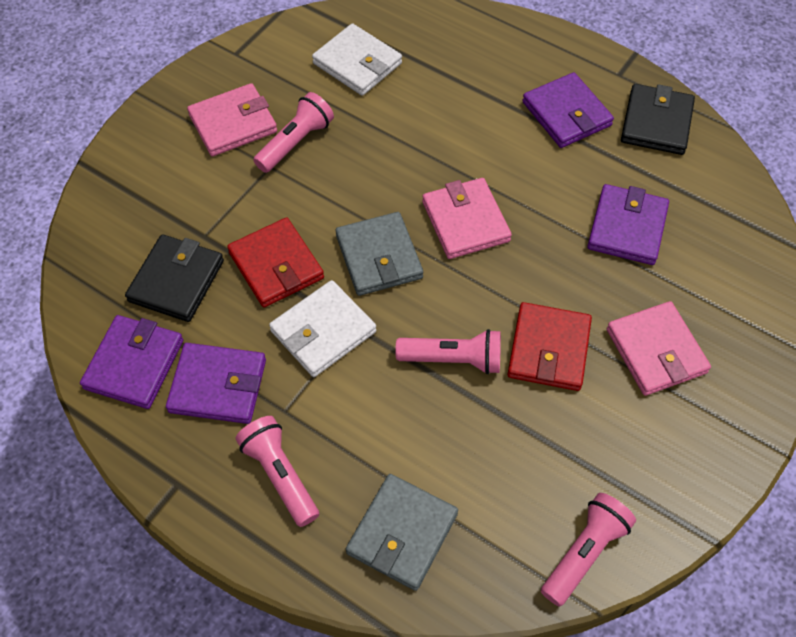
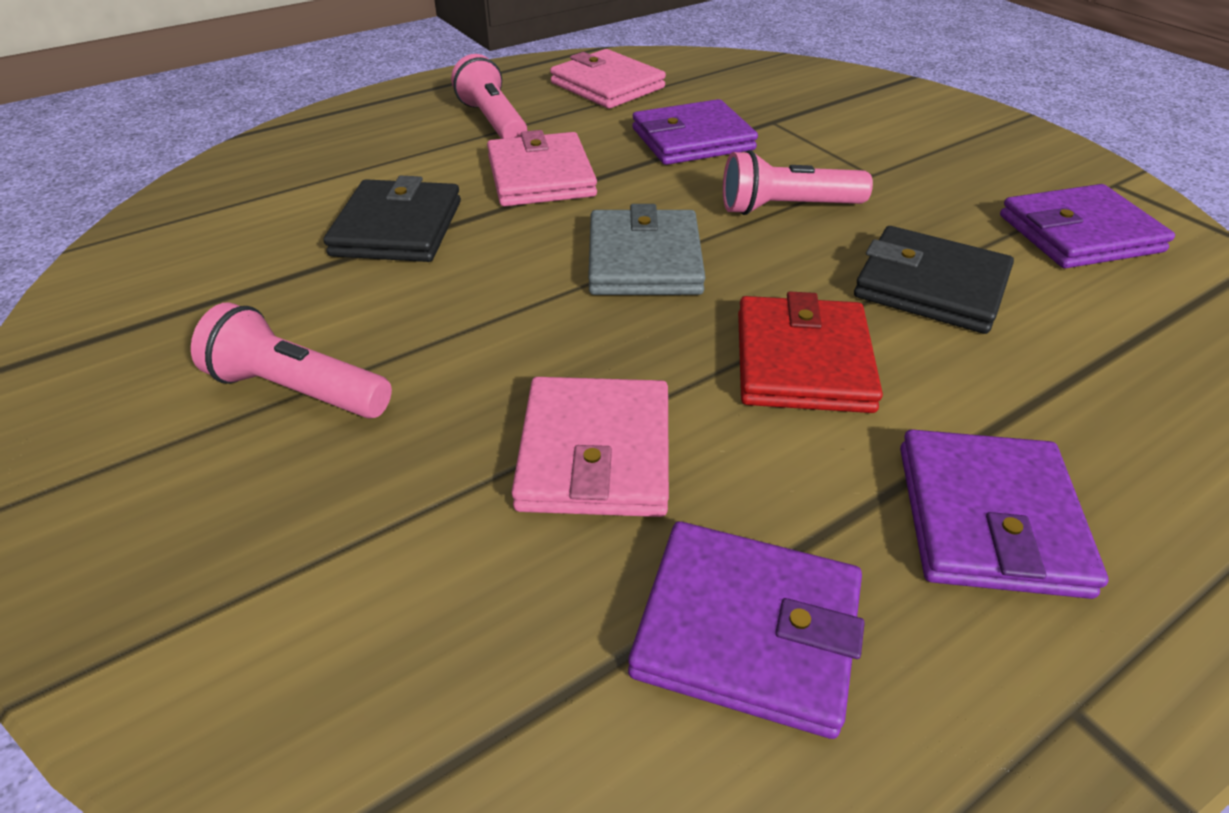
grey wallet: [336,212,423,296] [346,474,458,591] = 2 -> [588,204,706,295] = 1
pink flashlight: [236,416,319,527] [253,92,334,173] [395,329,501,374] [541,493,636,606] = 4 -> [191,302,392,419] [451,54,528,139] [723,150,873,215] = 3
red wallet: [227,217,324,307] [507,302,592,391] = 2 -> [738,292,883,413] = 1
white wallet: [269,280,376,377] [312,23,402,96] = 2 -> none = 0

